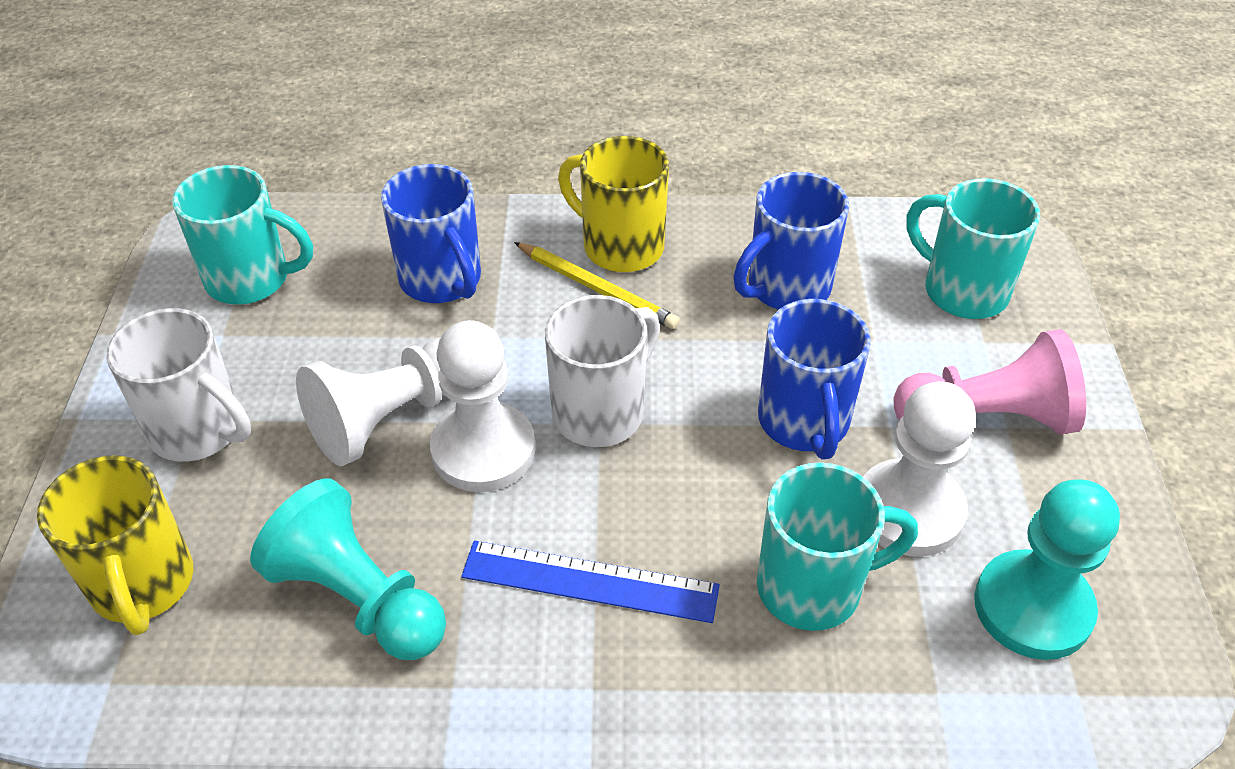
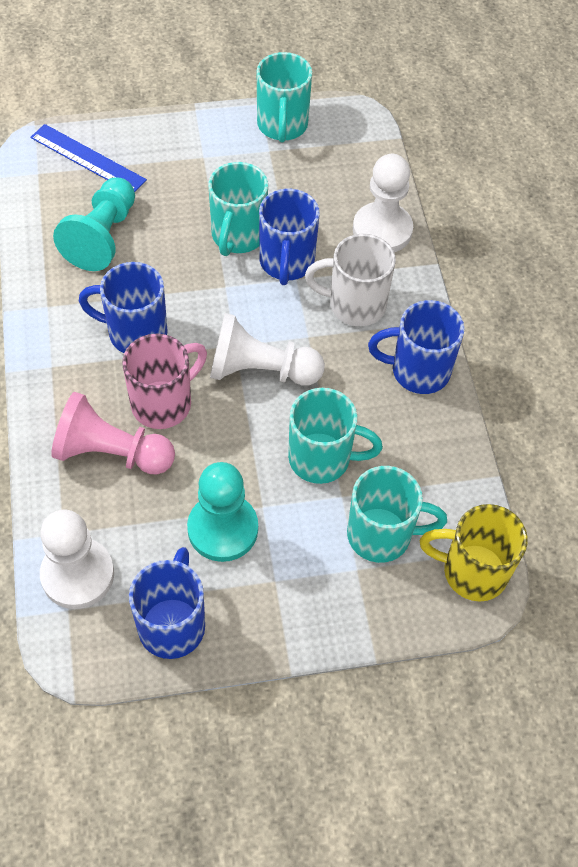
blue mug: [381,164,481,303] [733,172,849,310] [758,299,871,460] = 3 -> [79,262,168,353] [129,547,205,659] [259,189,320,285] [368,300,465,394] = 4
pink mug: none = 0 -> [122,334,207,429] = 1
turquoise mug: [172,165,313,304] [757,462,918,631] [907,178,1040,319] = 3 -> [208,162,268,256] [257,52,312,142] [288,388,383,484] [347,466,447,563] = 4
white mug: [106,308,251,462] [545,295,660,447] = 2 -> [305,234,396,326] = 1
yellow mug: [37,455,194,635] [558,136,669,272] = 2 -> [420,504,528,602] = 1
yellow pencil: [514,242,680,329] = 1 -> none = 0

